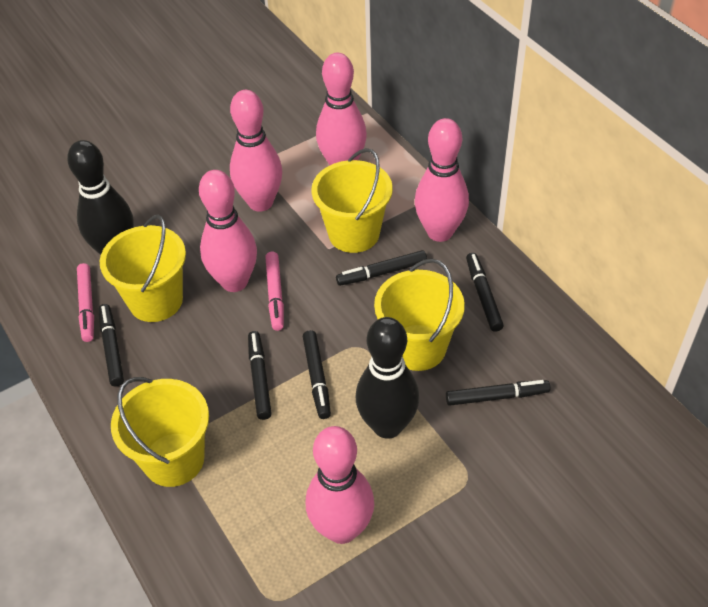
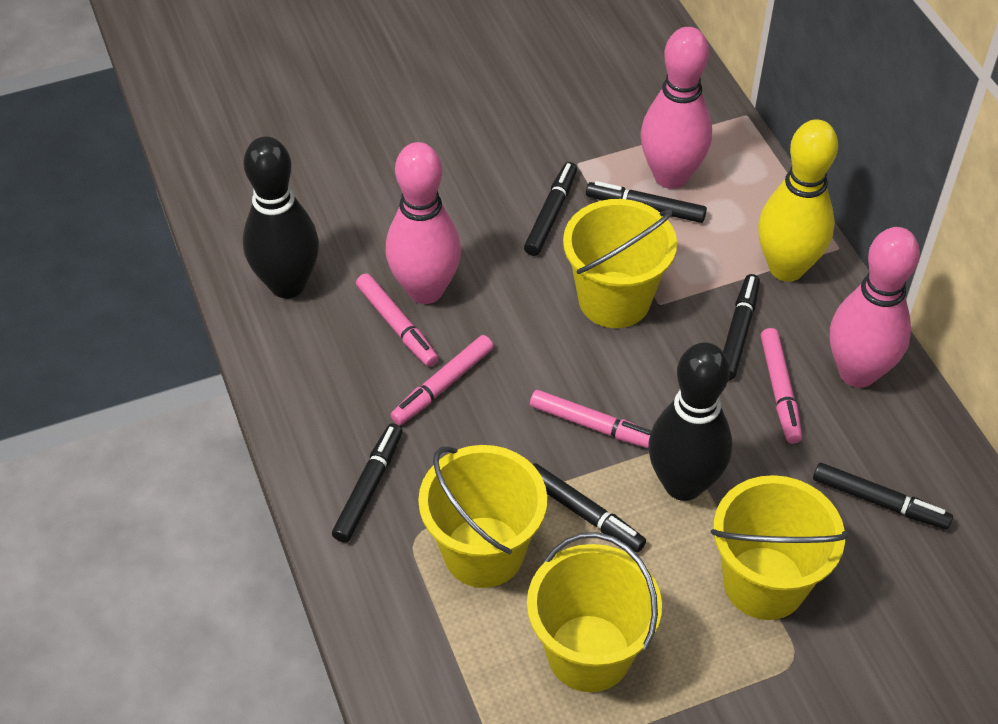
pink bowling pin: [199,170,257,292] [230,90,282,212] [306,426,374,544] [316,53,367,165] [415,118,469,242] = 5 -> [386,142,461,304] [641,27,712,189] [830,227,920,388] = 3
pink marker: [77,263,94,342] [265,252,284,331] = 2 -> [356,273,438,367] [390,335,493,425] [530,390,651,448] [760,328,802,444] = 4
yellow bowling pin: none = 0 -> [758,120,838,282] = 1

